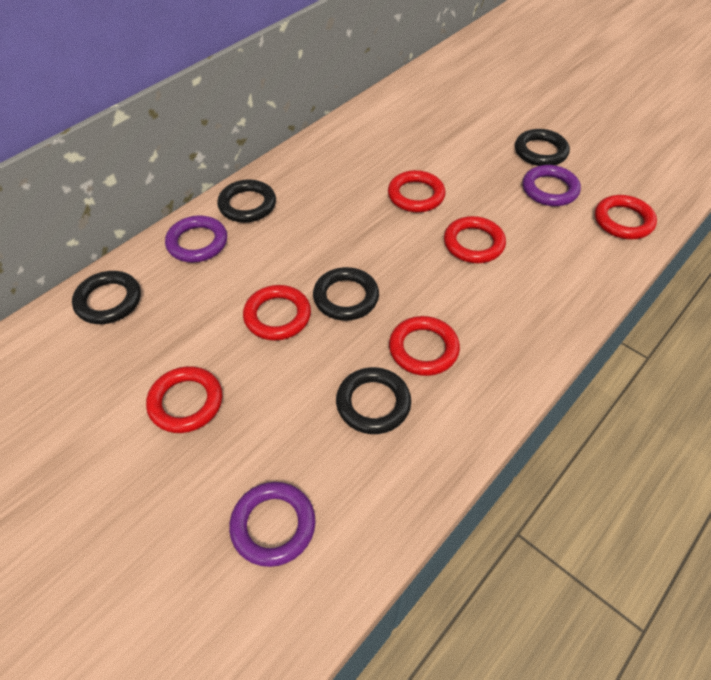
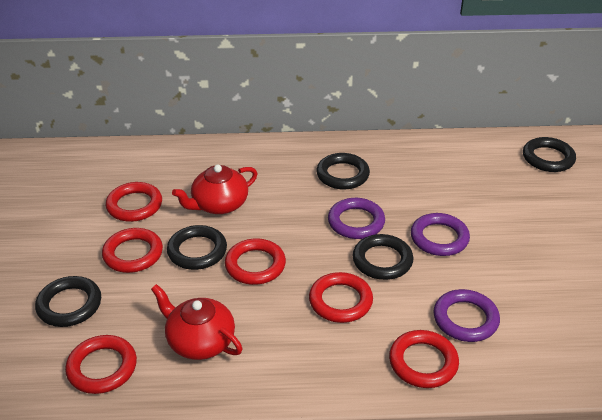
red teapot: none = 0 -> [151,284,242,360] [172,165,257,214] = 2

